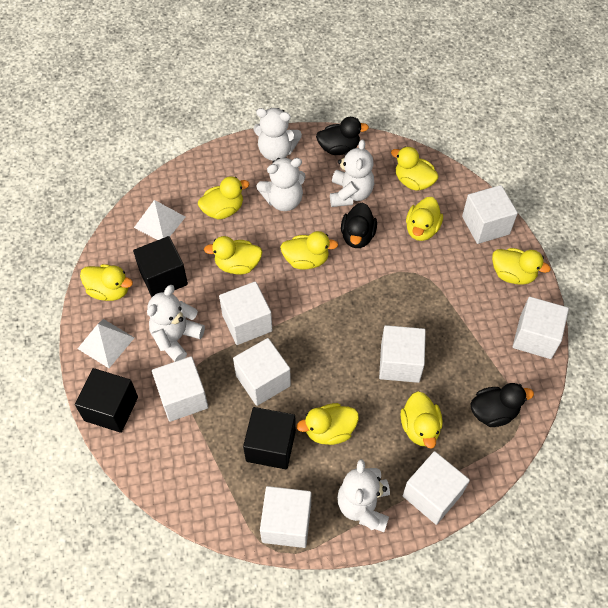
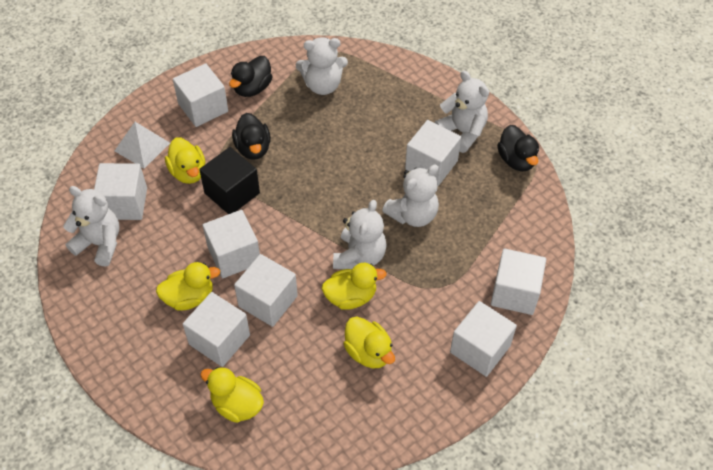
black cube: [75,368,138,433] [133,236,188,297] [243,407,296,469] = 3 -> [199,147,260,214] = 1
white pyramid: [77,319,134,368] [134,200,185,240] = 2 -> [115,122,170,169] = 1
yellow duck: [80,264,133,301] [198,176,249,219] [204,236,262,275] [280,231,338,270] [297,403,359,445] [391,147,439,191] [401,391,442,449] [406,197,443,241] [492,248,551,285] = 9 -> [156,262,220,311] [165,137,205,184] [200,367,264,423] [322,263,387,310] [343,317,395,368] = 5

